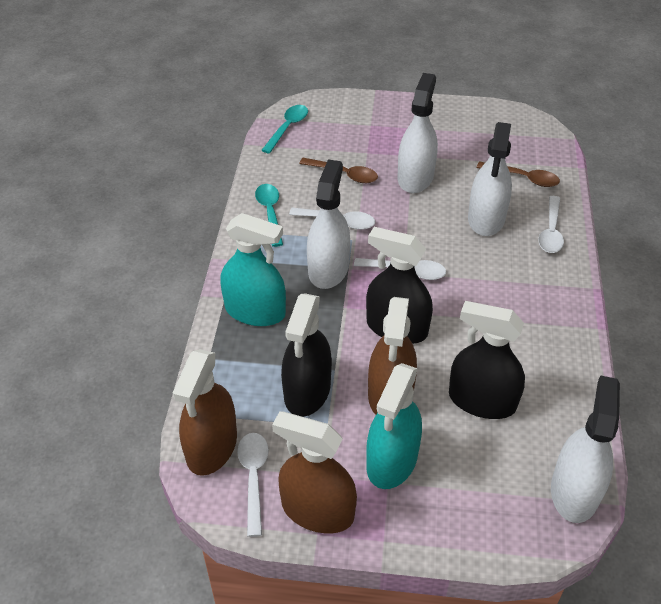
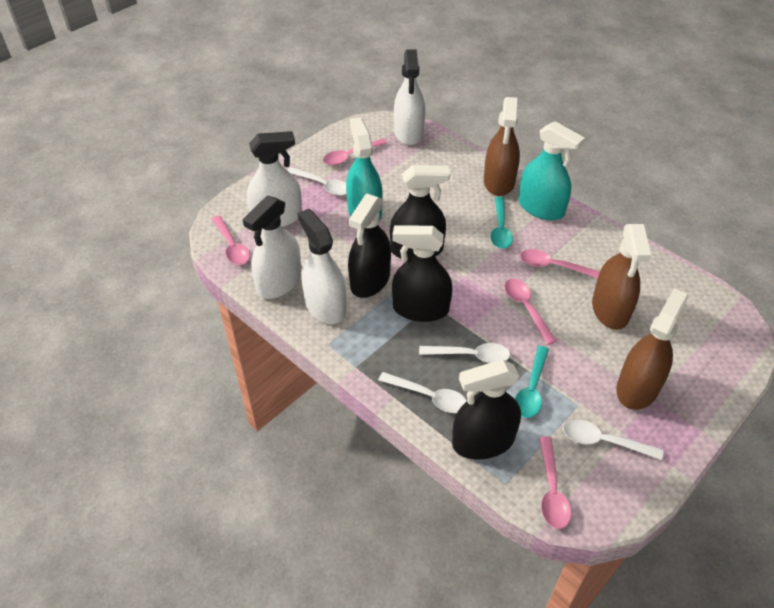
black spray bottle: [281,293,332,417] [366,227,433,344] [449,301,525,419] = 3 -> [348,194,391,298] [390,165,450,260] [392,226,452,322] [452,360,521,460] = 4
brown spoon: [299,158,378,183] [477,161,560,187] = 2 -> none = 0
pink spoon: none = 0 -> [212,215,250,265] [323,138,387,166] [504,278,556,345] [520,249,600,278] [539,436,571,529] = 5

